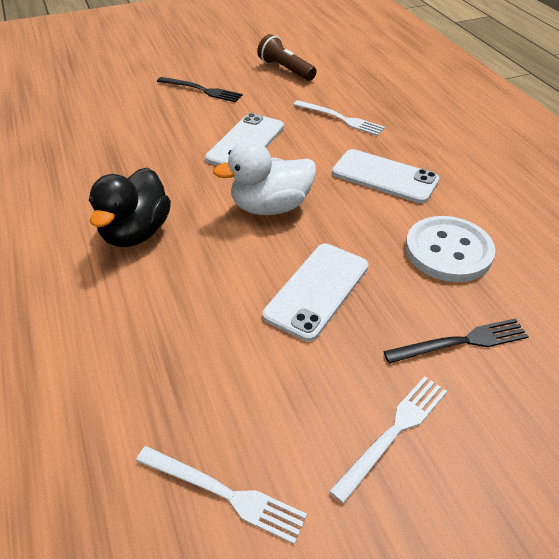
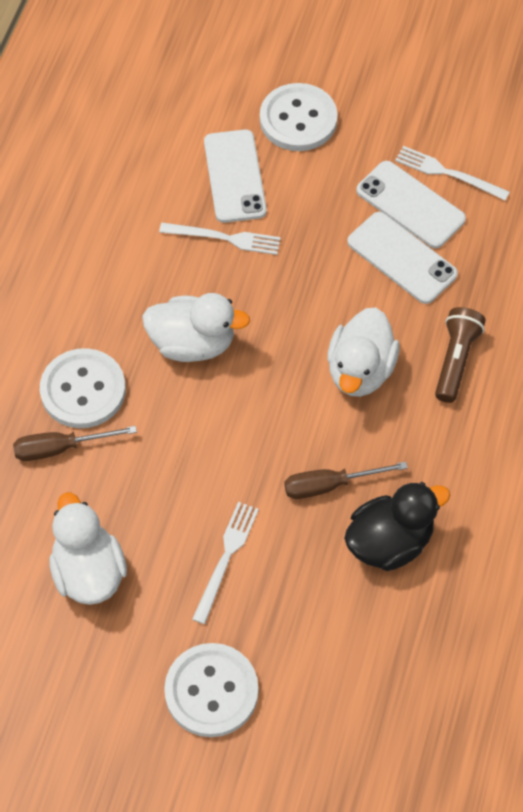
black fork: [157,77,243,102] [383,318,529,364] = 2 -> none = 0
brown screwdriver: none = 0 -> [13,426,137,461] [284,462,408,499] = 2
white button: [405,216,495,282] = 1 -> [40,348,126,428] [164,643,259,737] [260,83,338,151] = 3
white duck: [213,141,316,215] = 1 -> [49,493,127,605] [142,293,250,362] [327,307,400,397] = 3

